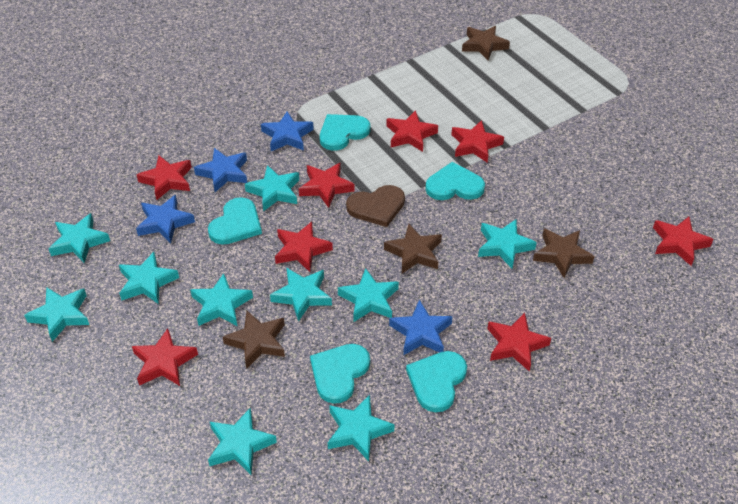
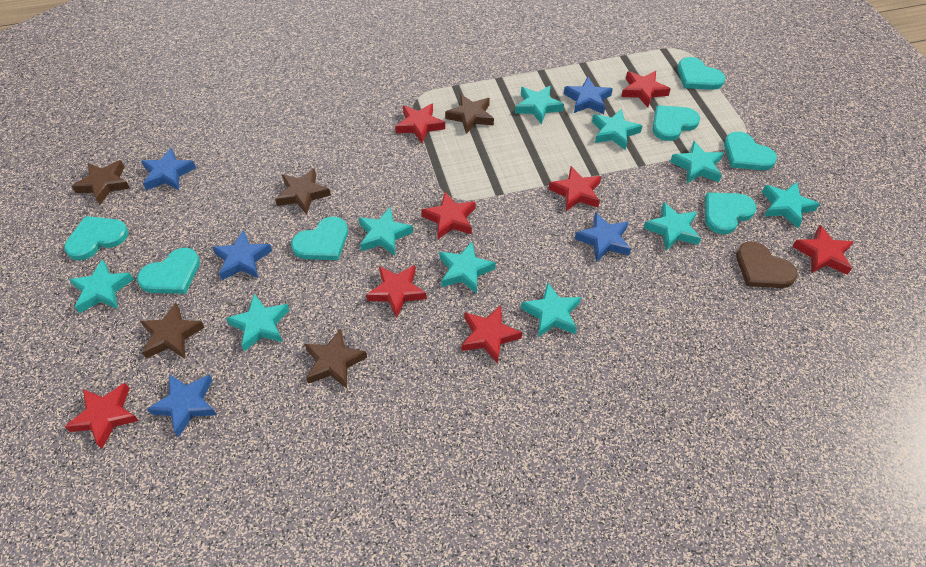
blue star: [136,195,195,243] [194,148,247,192] [261,111,314,151] [389,300,453,355] = 4 -> [141,148,196,191] [147,374,217,437] [212,230,272,280] [564,77,613,114] [575,212,631,262] = 5
brown star: [223,311,285,369] [384,224,442,273] [462,26,510,60] [533,228,595,278] = 4 -> [71,160,130,205] [140,303,205,359] [275,168,331,215] [304,328,367,388] [445,94,494,134] = 5
turquoise heart: [208,197,262,245] [310,344,370,404] [320,114,370,151] [406,351,467,412] [425,162,485,200] = 5 -> [64,216,128,260] [137,248,200,294] [291,217,348,260] [652,105,700,141] [678,57,725,90] [705,192,757,234] [724,132,777,170] = 7

